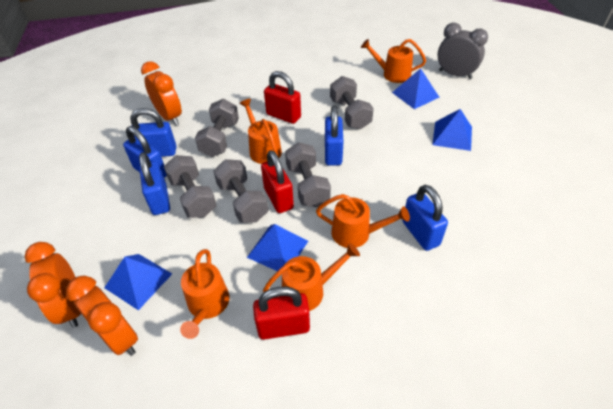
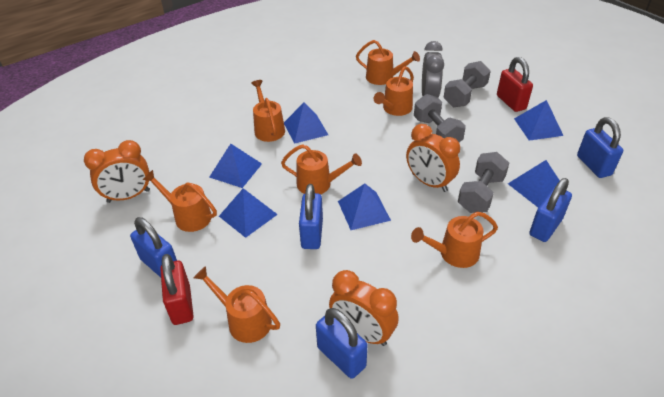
blue pyramid: [104,254,172,310] [247,224,308,271] [392,68,439,109] [432,109,472,151] = 4 -> [209,144,262,188] [219,188,278,238] [284,103,328,144] [338,183,391,230] [508,160,560,207] [514,100,563,141] = 6
grey dumbbell: [164,155,216,218] [195,99,239,157] [214,159,268,223] [285,142,331,207] [330,76,374,129] = 5 -> [414,94,466,142] [444,61,491,107] [458,152,509,213] = 3
orange watering can: [180,249,229,339] [239,99,282,164] [263,243,360,311] [316,194,410,248] [361,39,426,83] = 5 -> [143,170,217,232] [194,266,280,343] [251,80,285,142] [281,144,362,194] [356,40,420,85] [374,66,414,116] [411,211,498,268] = 7
red padlock: [253,287,310,340] [261,150,294,213] [264,71,301,124] = 3 -> [160,254,194,325] [497,57,533,112] = 2

